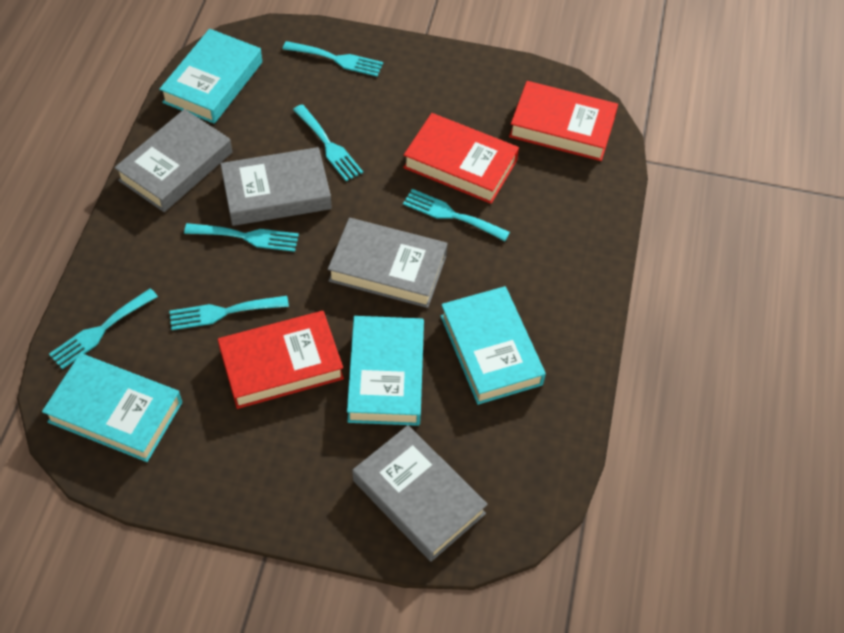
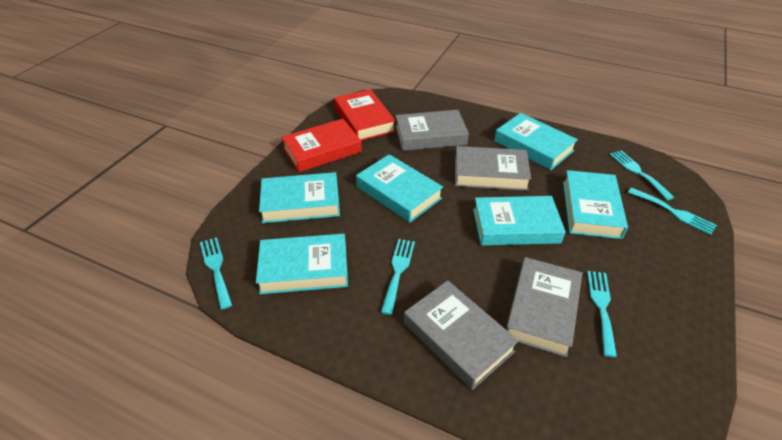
red book: [218,311,344,409] [403,113,519,204] [509,81,618,161] = 3 -> [281,119,362,172] [334,89,395,141] = 2
turquoise book: [42,353,182,462] [159,29,262,124] [347,316,424,426] [441,286,546,405] = 4 -> [256,234,348,294] [259,172,340,223] [356,154,443,222] [473,196,566,246] [494,113,578,170] [563,170,628,239] = 6
turquoise fork: [49,288,158,369] [169,296,289,330] [184,223,299,252] [283,41,383,77] [293,104,363,181] [403,189,510,241] = 6 -> [200,237,232,309] [381,239,415,315] [587,271,617,357] [610,150,674,200] [628,188,717,235] = 5

